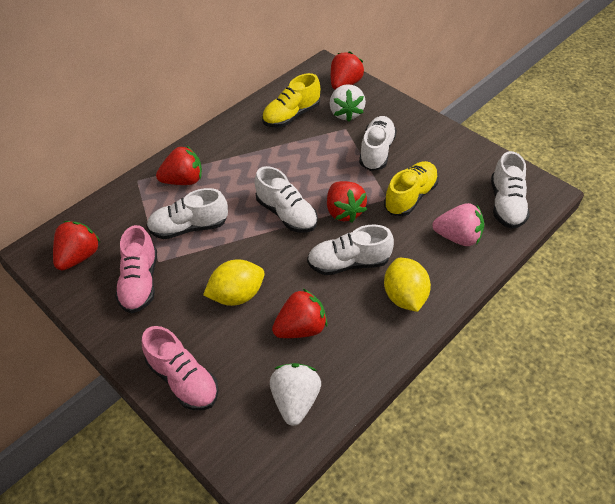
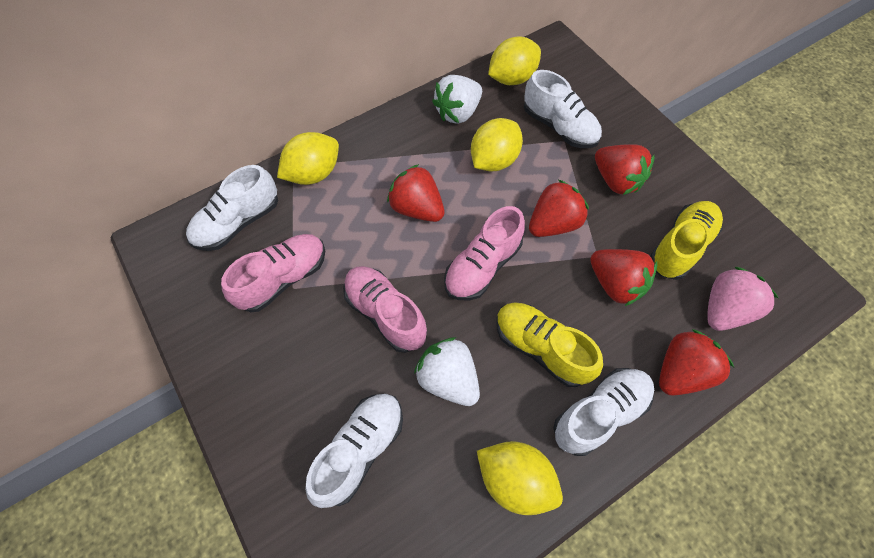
pink shoe: [115,225,157,313] [142,326,219,410] = 2 -> [221,234,325,312] [343,266,427,353] [444,206,525,301] = 3
white shoe: [146,188,228,239] [254,166,318,233] [307,225,394,275] [359,116,397,171] [491,151,530,229] = 5 -> [186,165,278,251] [305,394,403,508] [524,70,602,148] [553,368,654,456] = 4
yellow lemon: [203,259,265,306] [384,258,431,312] = 2 -> [277,132,339,185] [471,118,523,171] [477,441,563,515] [488,36,541,85] = 4

